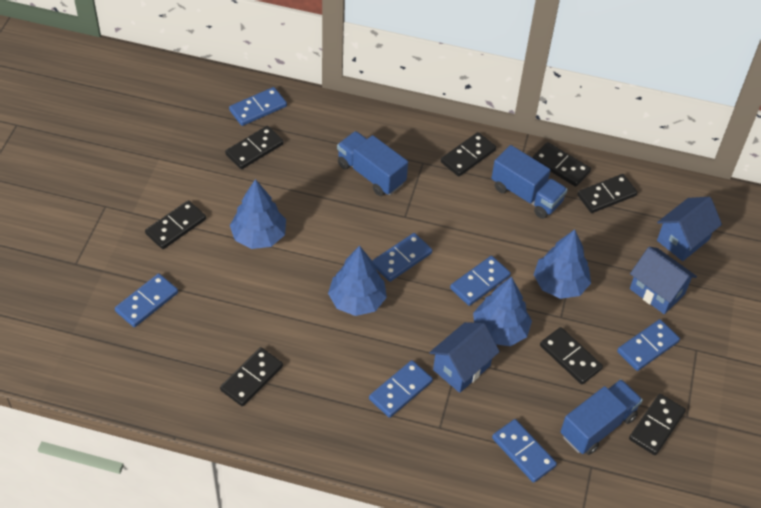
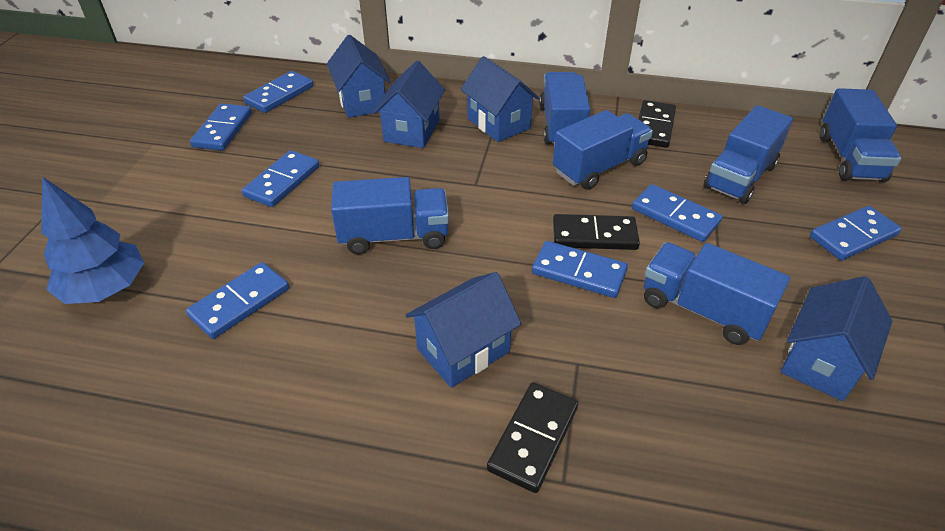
black domino: [145,200,206,249] [220,347,283,406] [225,126,284,169] [441,132,496,177] [532,142,591,187] [540,327,603,385] [577,174,637,213] [629,394,686,455] = 8 -> [487,382,578,493] [553,214,640,250] [638,100,676,148] = 3
blue house: [429,322,500,393] [630,247,697,314] [657,197,722,261] = 3 -> [327,35,391,118] [373,61,445,148] [405,272,521,388] [461,56,540,142] [781,276,893,401] = 5
blue tree: [230,179,286,249] [328,246,387,316] [473,277,532,346] [534,229,591,299] = 4 -> [41,177,144,304] = 1
blue truck: [337,131,408,196] [491,145,568,219] [560,379,643,455] = 3 -> [331,177,449,254] [539,72,591,145] [553,110,653,190] [644,242,790,345] [703,105,793,204] [820,88,901,182] = 6

